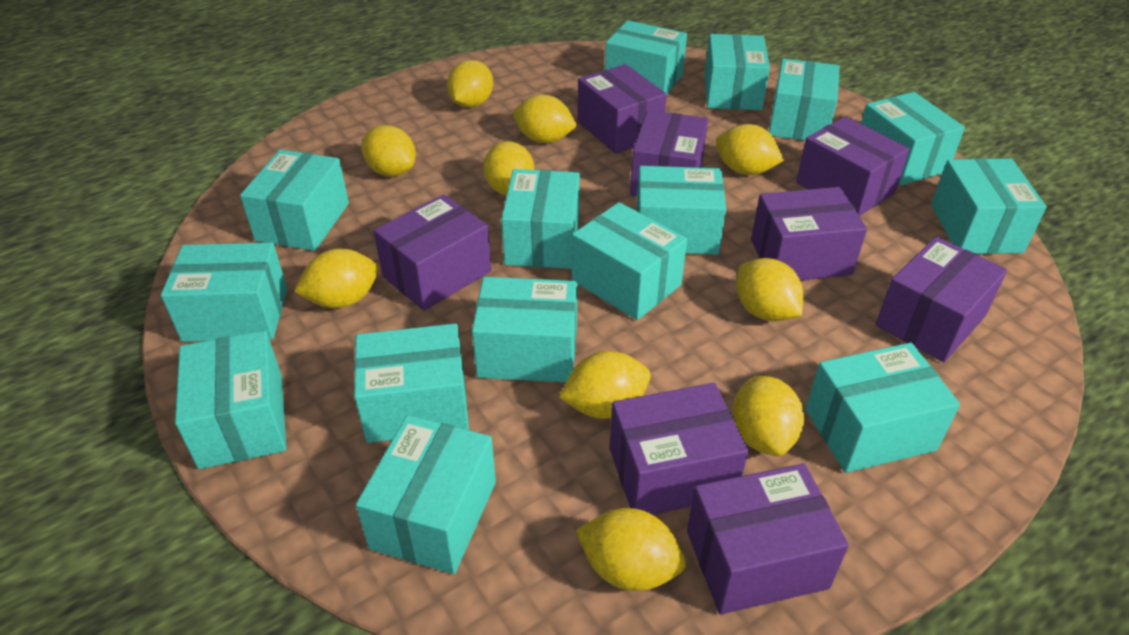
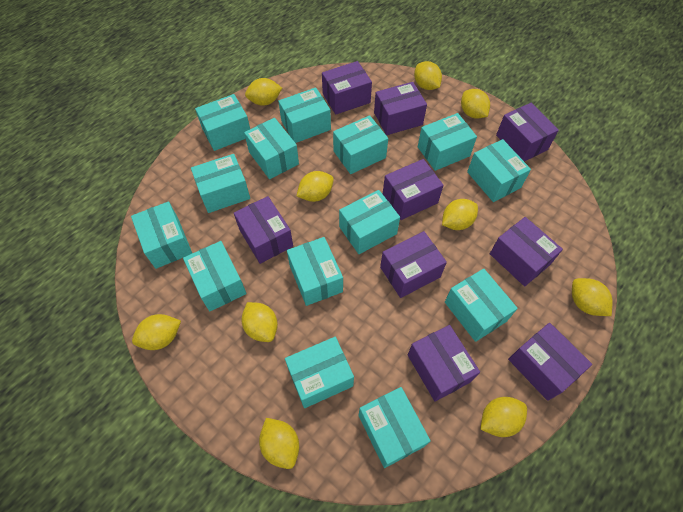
purple box: [374,194,491,311] [578,64,667,154] [610,383,748,515] [630,110,708,196] [687,463,849,614] [751,187,867,280] [796,116,910,216] [876,236,1007,362] = 8 -> [234,196,293,264] [322,61,372,115] [374,82,427,135] [380,231,447,298] [383,159,443,220] [408,325,480,402] [490,217,563,286] [496,103,559,162] [508,323,592,401] = 9
turquoise box: [161,242,287,342] [175,330,286,469] [240,150,349,251] [354,323,469,443] [356,415,496,574] [472,277,578,382] [501,169,580,269] [572,202,687,320] [605,20,687,94] [636,166,726,255] [705,34,770,110] [769,58,840,140] [805,343,960,473] [861,92,965,186] [931,158,1046,254] = 15 -> [131,201,192,269] [183,241,247,311] [191,154,250,213] [195,94,250,151] [244,118,299,179] [278,87,331,143] [285,337,354,408] [287,237,343,306] [333,115,388,174] [339,190,400,254] [358,387,430,468] [418,113,477,171] [445,269,518,342] [467,139,531,202] = 14

